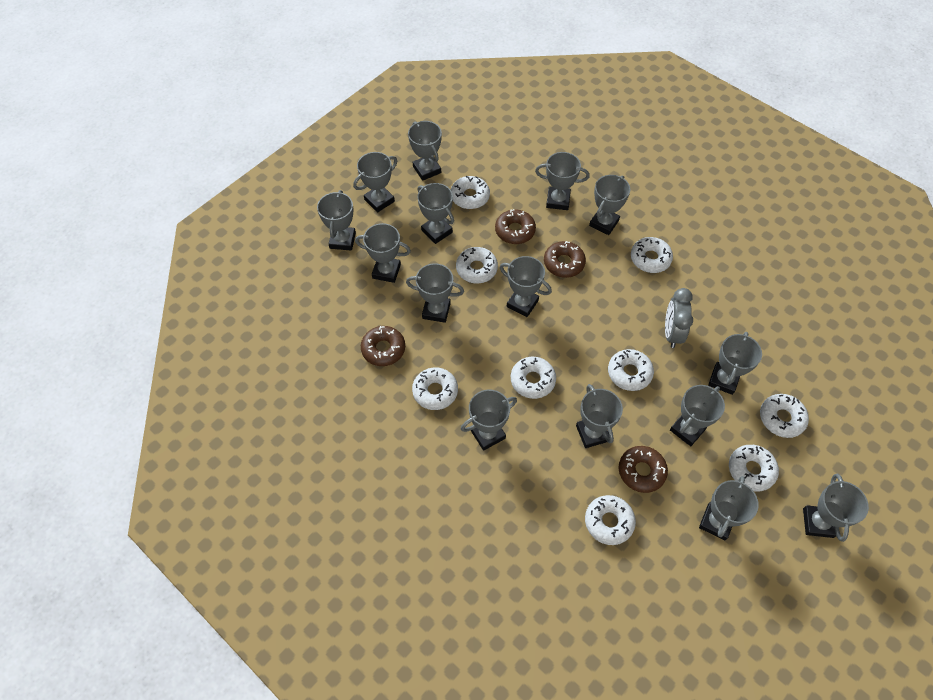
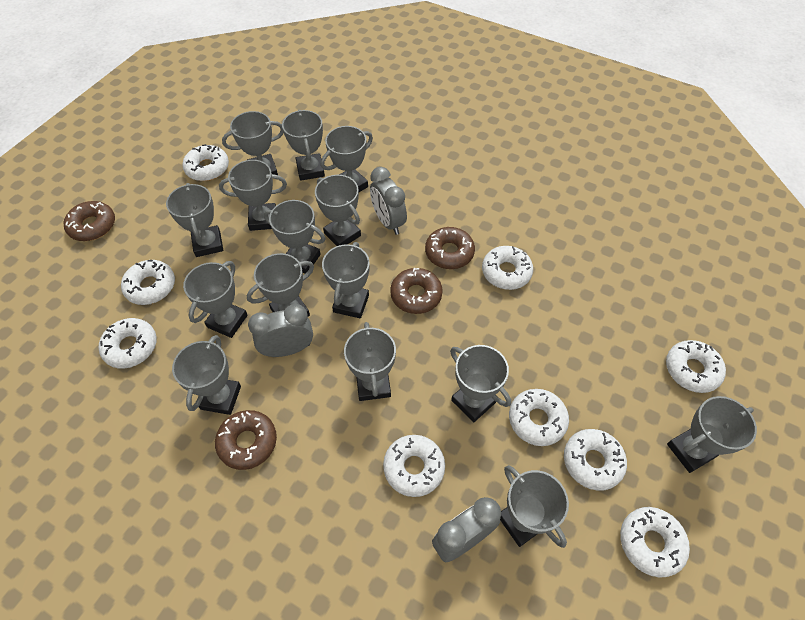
grey clock: [665,288,693,348] = 1 -> [248,304,313,357] [370,167,407,235] [432,497,501,562] = 3

